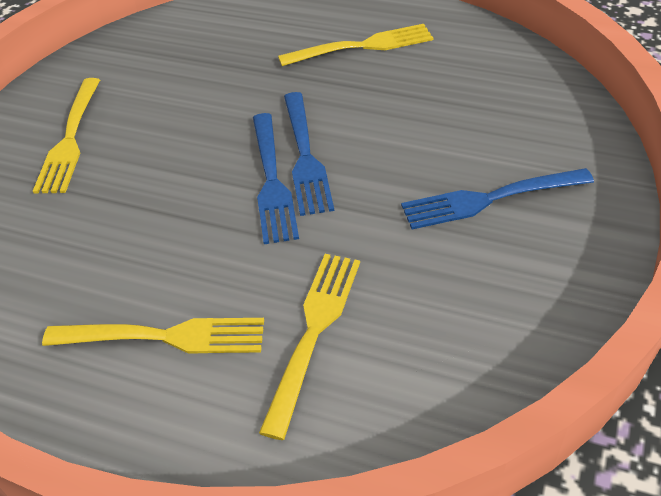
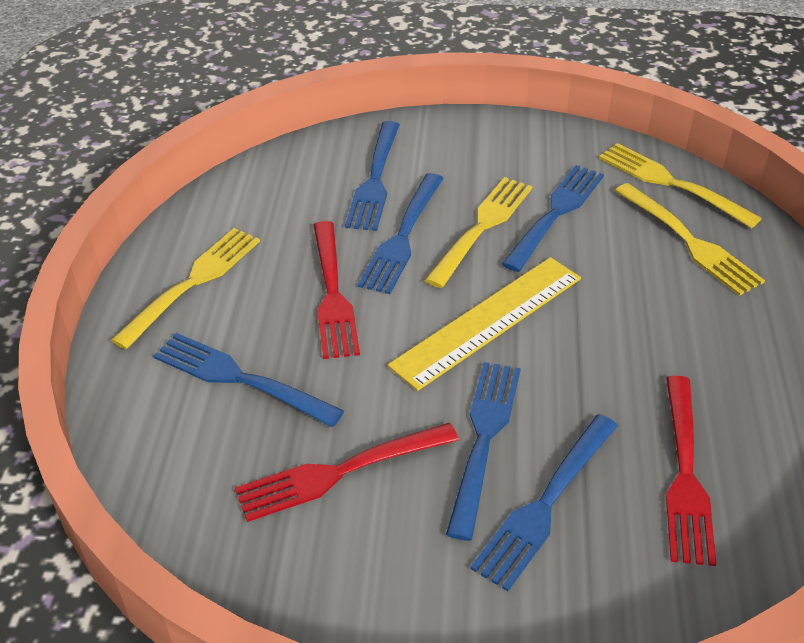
blue fork: [253,113,299,244] [284,92,334,216] [401,168,594,229] = 3 -> [153,333,344,427] [345,121,400,231] [358,173,444,294] [446,362,521,541] [470,414,618,591] [502,165,604,272] = 6
red fork: none = 0 -> [235,423,459,522] [313,221,360,359] [666,376,716,566] = 3
yellow ruler: none = 0 -> [388,257,581,391] = 1

